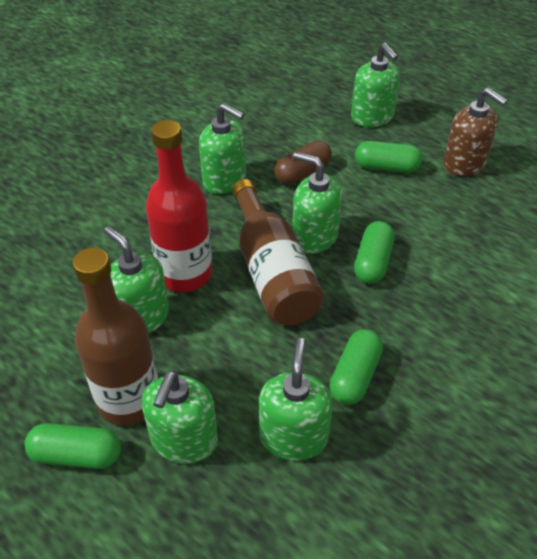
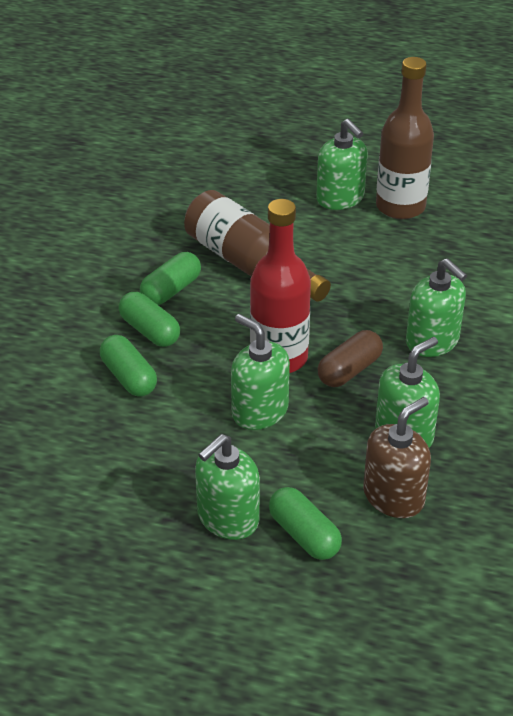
green soap dispenser: [104,226,169,334] [142,370,218,464] [199,103,246,194] [259,338,333,461] [292,152,342,254] [351,43,400,127] = 6 -> [195,434,260,540] [231,314,290,430] [316,119,367,210] [375,337,440,447] [406,258,467,357] = 5

